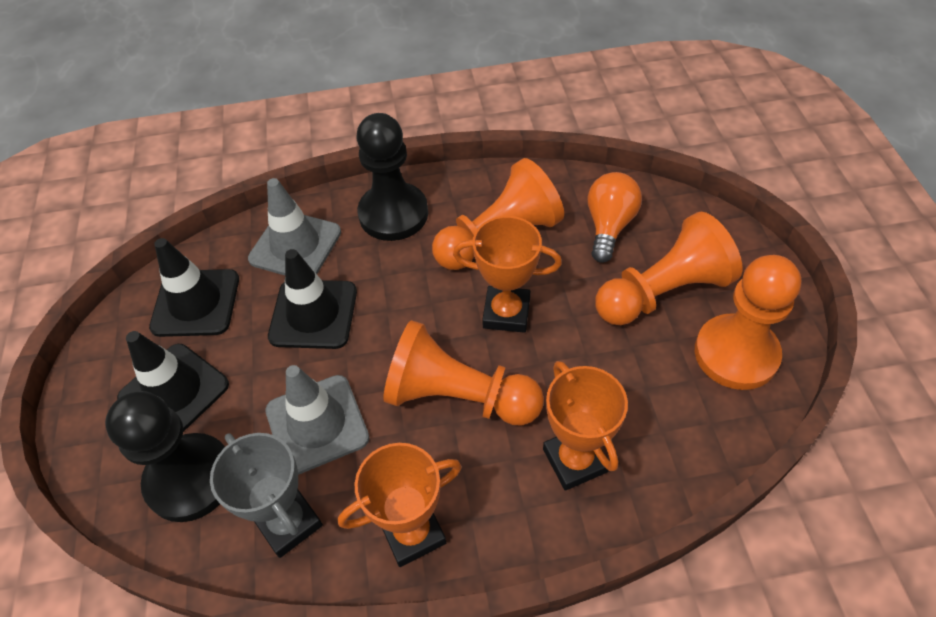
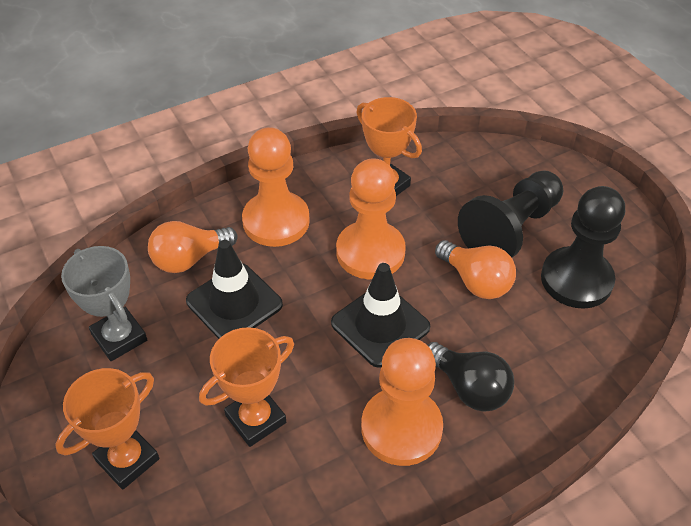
black light bulb: none = 0 -> [428,342,514,411] = 1
black traffic cone: [117,331,229,432] [149,238,239,337] [268,249,357,349] = 3 -> [186,240,283,339] [331,263,430,368] = 2
grey traffic cone: [248,178,341,275] [265,365,369,475] = 2 -> none = 0
orange light bulb: [588,172,642,263] = 1 -> [148,221,238,273] [435,240,516,299] = 2
orange pawn: [383,320,544,426] [432,158,564,270] [595,212,742,325] [695,255,801,390] = 4 -> [242,127,310,247] [336,158,406,279] [361,338,443,466] = 3

